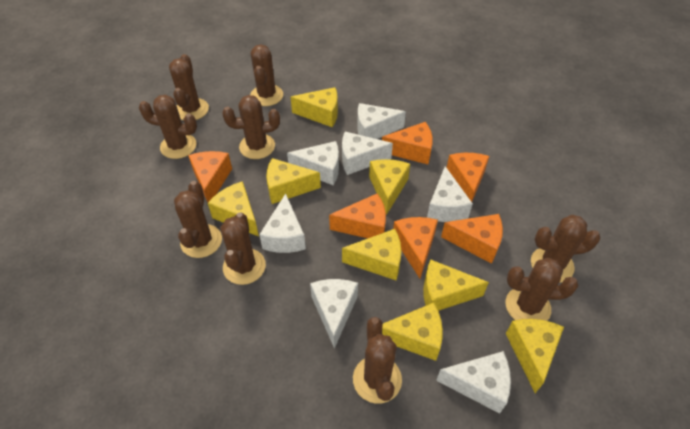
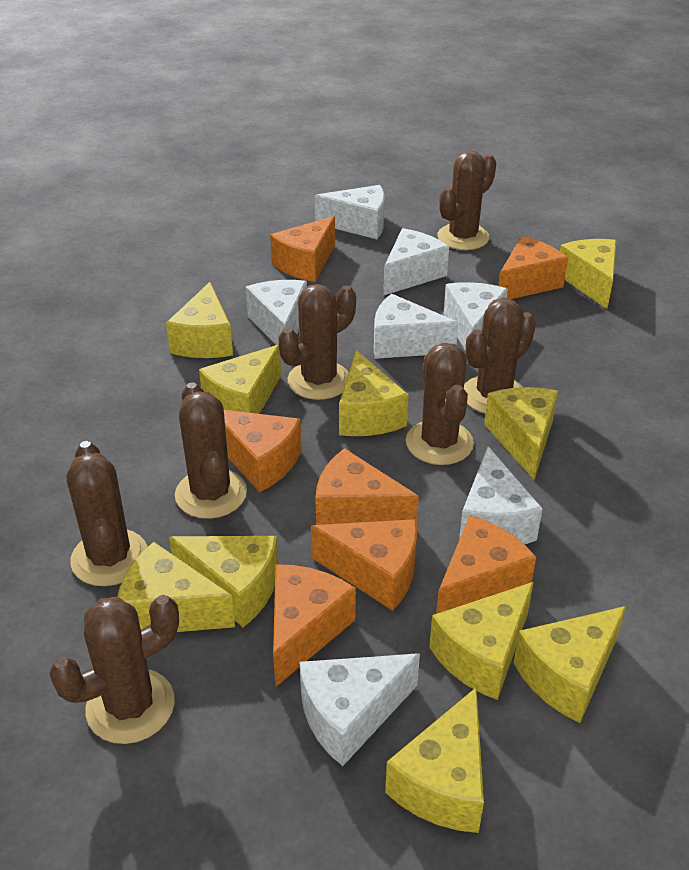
brown cactus: [139,95,197,159] [169,54,209,120] [174,181,222,258] [220,212,266,285] [222,95,280,159] [250,44,283,106] [353,317,402,404] [506,258,579,321] [531,215,601,283] = 9 -> [49,595,179,744] [67,441,148,586] [175,382,247,519] [278,284,356,400] [406,343,474,465] [437,150,496,250] [464,298,536,413] = 7
orange cheese: [188,151,232,202] [329,193,386,238] [382,122,433,164] [393,217,438,278] [441,214,503,264] [447,153,489,202] = 6 -> [224,410,302,492] [270,216,335,282] [273,564,356,687] [311,519,417,611] [315,448,419,525] [436,515,536,614] [498,236,568,299] = 7
yellow cheese: [208,181,259,237] [266,158,321,204] [291,87,338,127] [342,229,401,281] [369,159,410,215] [382,303,443,361] [423,259,489,311] [506,319,564,393] = 8 -> [117,542,235,632] [166,282,233,358] [169,536,278,628] [199,345,281,414] [339,350,409,436] [385,687,484,833] [429,582,534,700] [484,387,558,480] [513,606,626,723] [560,239,617,309] = 10

